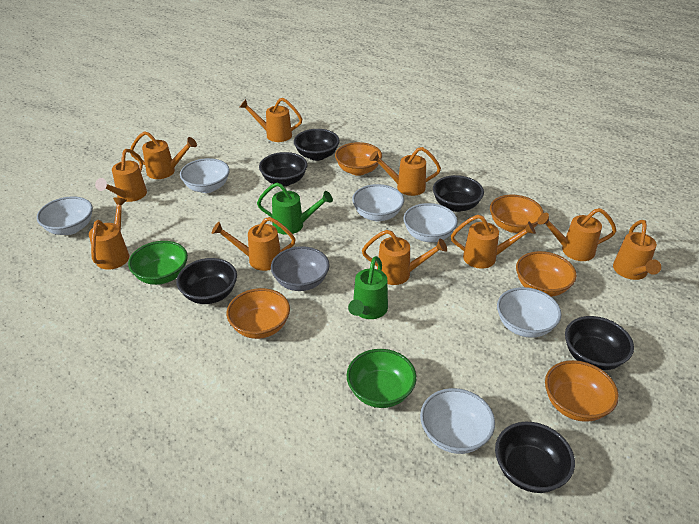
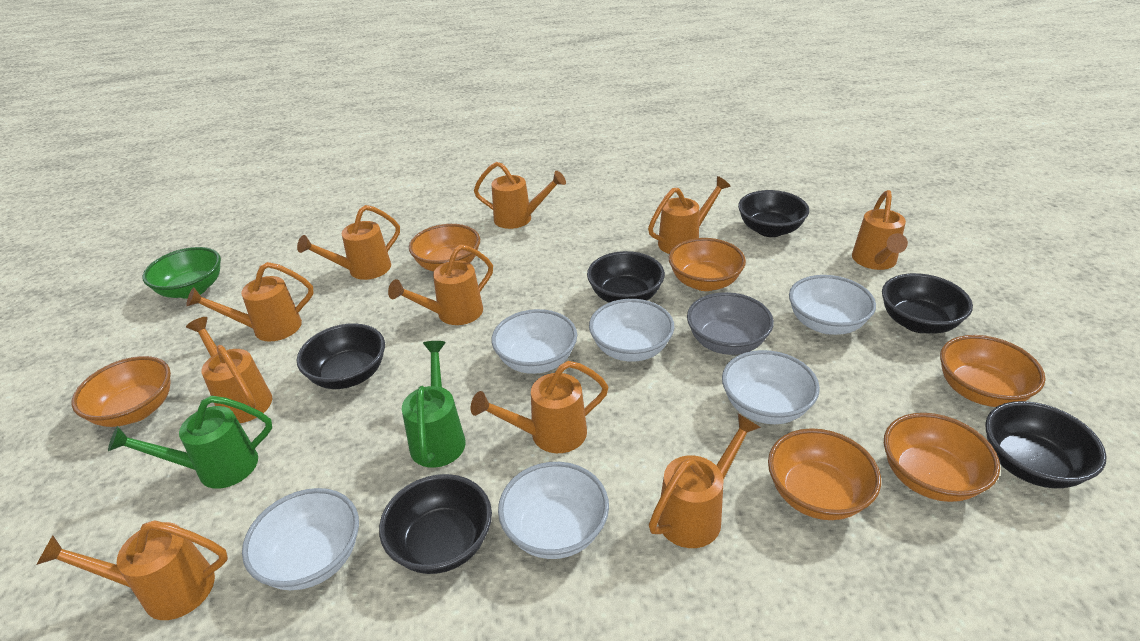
green bowl: [128,241,188,285] [347,349,417,408] = 2 -> [143,247,221,299] = 1
orange bowl: [226,288,290,339] [335,142,382,176] [490,195,544,233] [516,251,577,297] [545,360,619,422] = 5 -> [72,356,171,427] [409,224,480,272] [669,238,746,291] [768,428,881,520] [884,413,1000,502] [940,335,1045,407] = 6

